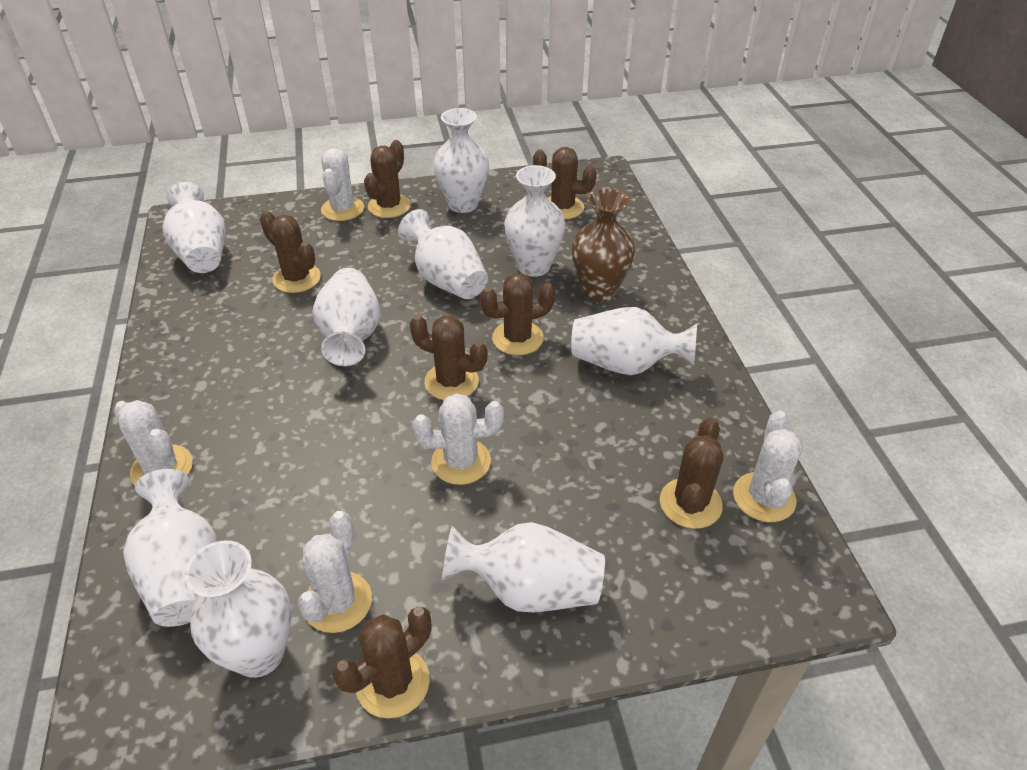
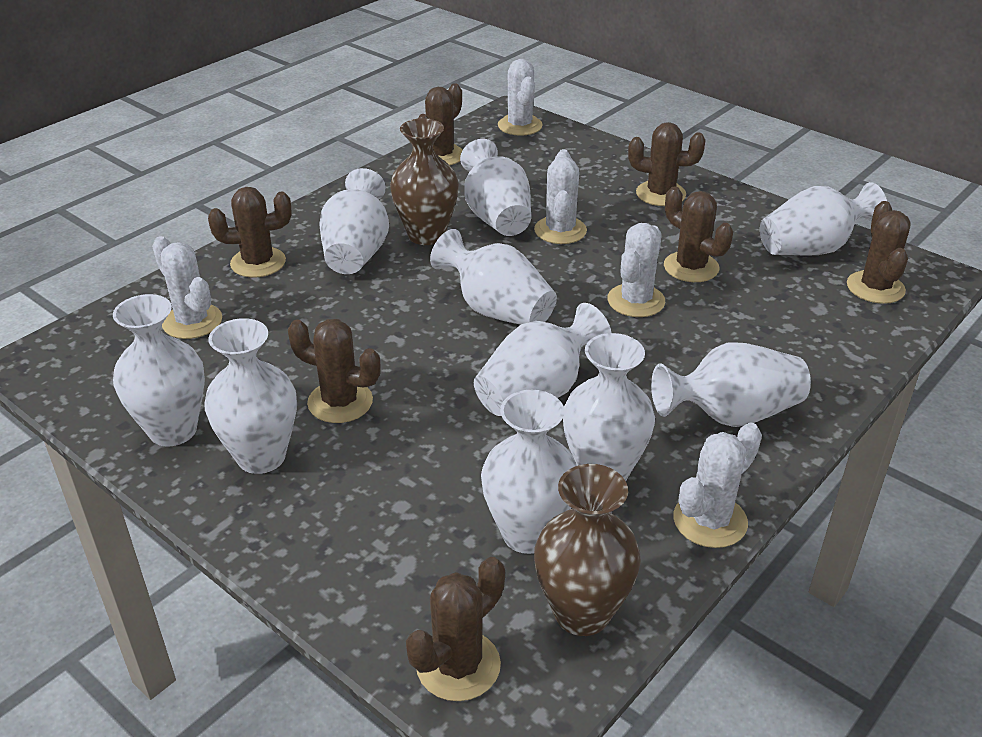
brown vase: [572,188,635,302] = 1 -> [390,118,459,245] [534,464,641,636] = 2
white vase: [123,469,216,627] [163,182,226,273] [185,540,291,678] [313,268,380,366] [398,209,488,299] [433,108,489,213] [442,522,605,612] [504,165,565,277] [571,307,697,375] = 9 -> [113,294,205,447] [204,318,297,474] [319,168,389,274] [430,229,557,325] [460,139,531,236] [474,303,611,416] [481,390,577,554] [563,333,655,481] [651,342,811,427] [760,182,887,256] = 10

